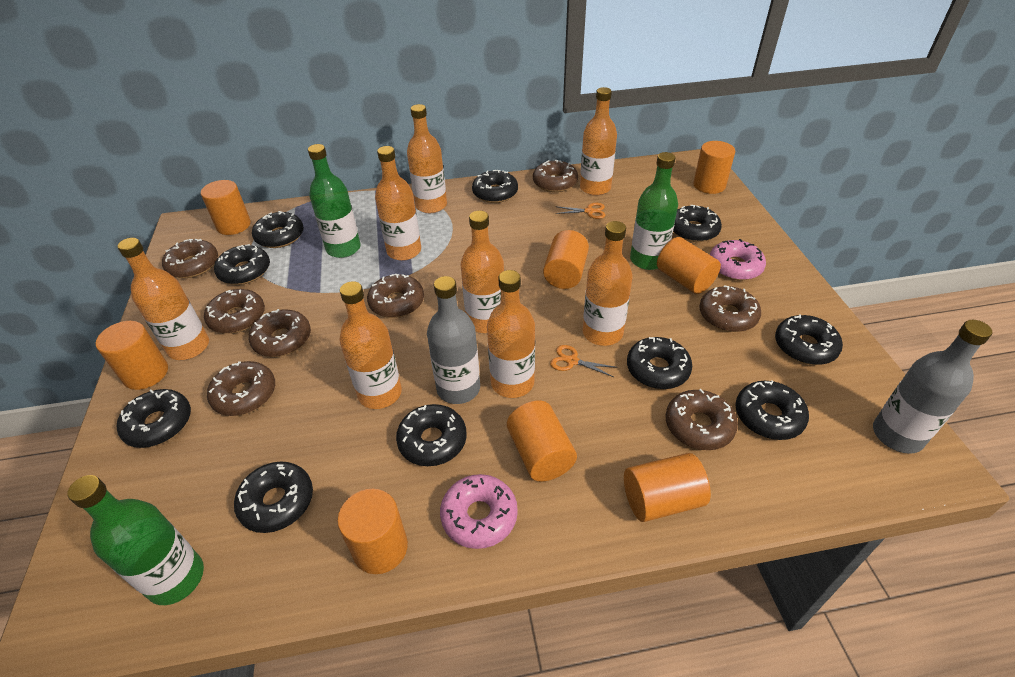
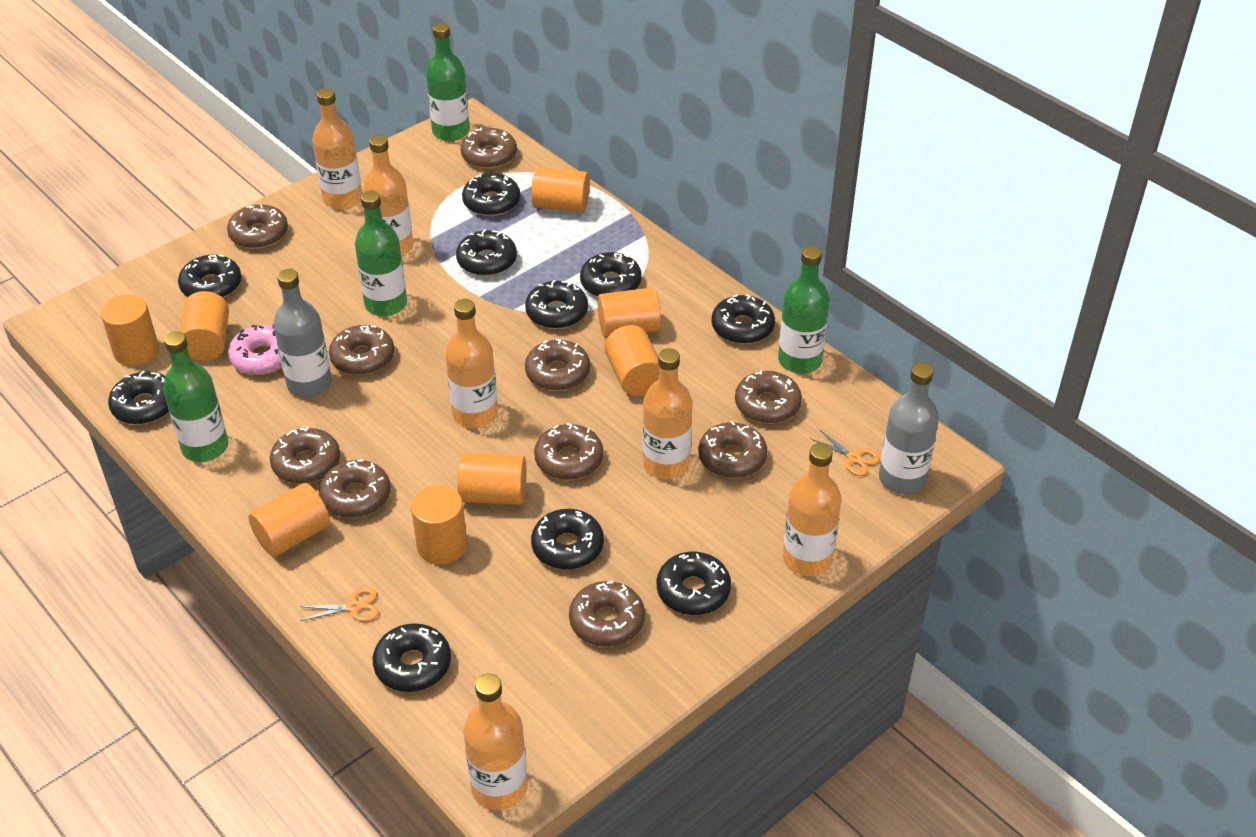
brown donut: [162,239,218,278] [204,289,265,334] [207,361,275,416] [249,309,311,357] [367,274,424,318] [533,160,578,192] [665,389,738,450] [699,285,761,332] = 8 -> [227,204,288,249] [270,427,340,484] [319,460,391,518] [329,325,394,375] [461,128,517,169] [525,339,590,391] [534,423,603,480] [569,581,645,647] [698,421,768,478] [735,370,802,424] = 10
green bottle: [67,475,204,605] [308,144,361,258] [630,152,678,270] = 3 -> [163,331,228,462] [355,190,407,316] [426,23,470,141] [778,246,830,374] = 4
orange bottle: [118,238,209,360] [339,281,402,409] [375,146,421,261] [407,104,447,213] [461,211,504,333] [487,270,535,398] [580,87,617,196] [583,221,633,346] = 8 -> [312,88,362,210] [363,135,413,256] [445,299,498,428] [463,674,528,810] [643,348,693,479] [783,443,841,576] = 6
pink donut: [440,474,518,549] [710,239,766,280] = 2 -> [228,325,282,375] = 1

